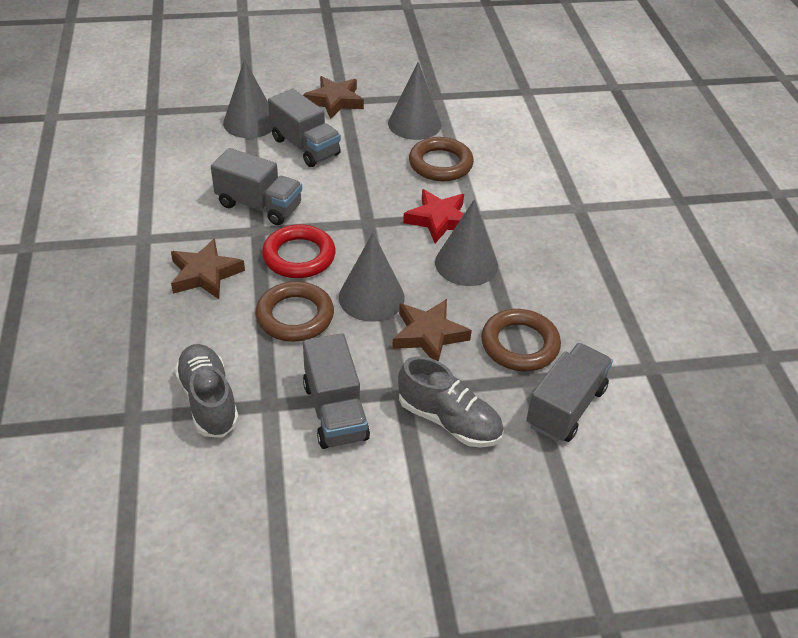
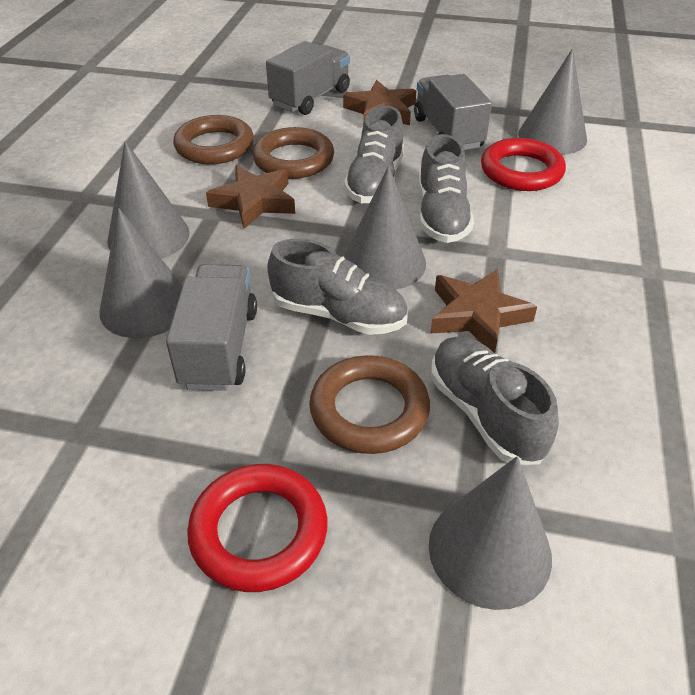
grey cone: [223,59,273,138] [339,233,405,322] [388,62,441,140] [435,199,498,286] = 4 -> [100,208,183,338] [107,141,190,259] [343,166,426,290] [429,456,552,610] [518,49,587,155] = 5
grey shoe: [174,344,239,438] [398,356,504,448] = 2 -> [267,239,407,335] [344,105,404,203] [419,134,474,243] [431,336,559,465] = 4
grey truck: [211,148,302,225] [268,89,341,167] [303,333,370,449] [526,343,613,442] = 4 -> [166,264,257,391] [266,41,350,115] [414,74,492,150] = 3
red ring: [262,225,336,278] = 1 -> [187,464,328,592] [481,138,566,191] = 2
red star: [403,189,464,243] = 1 -> none = 0

